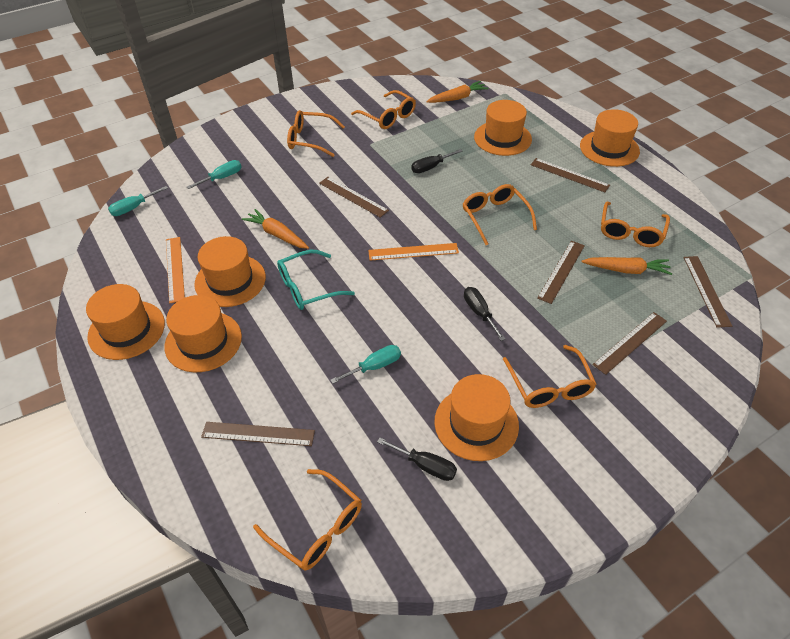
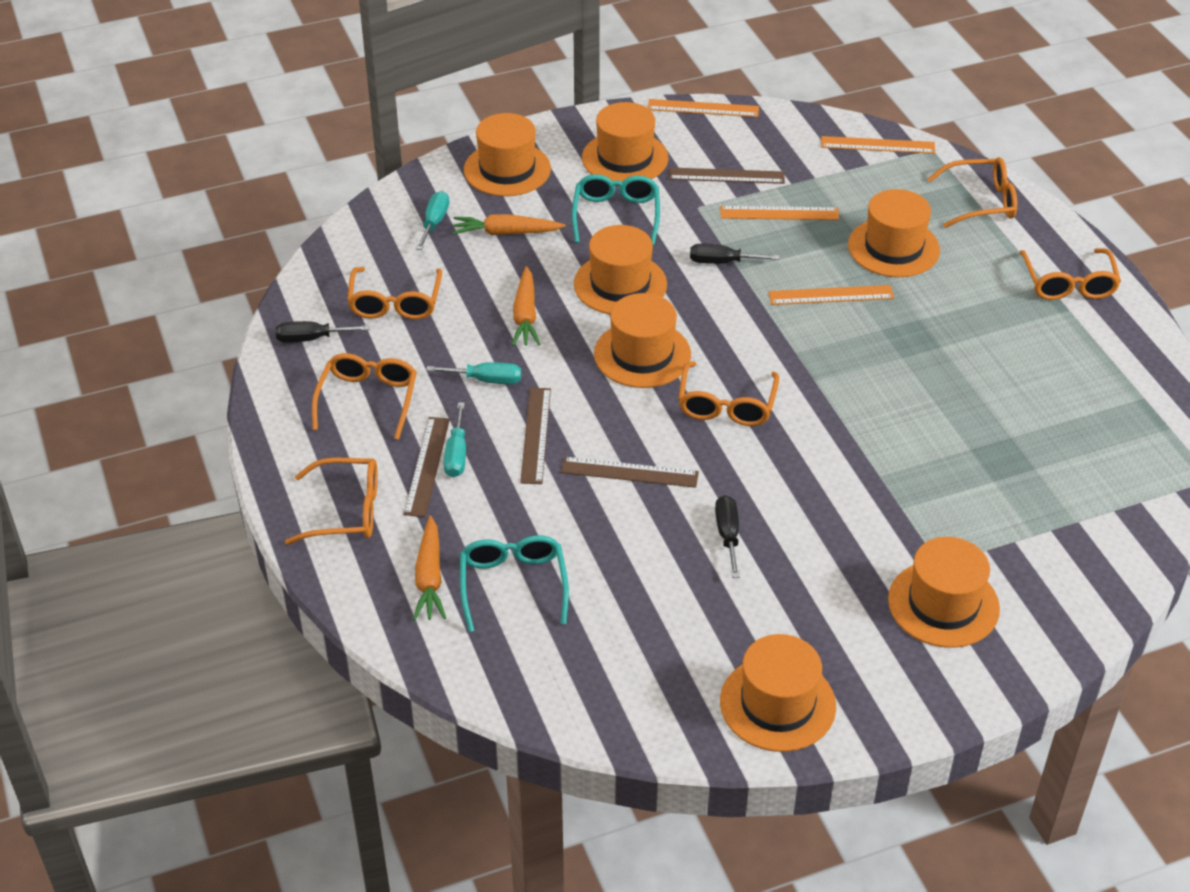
brown ruler: [201,422,315,446] [319,177,389,218] [531,158,610,192] [537,241,585,304] [592,312,667,375] [683,256,732,328] = 6 -> [403,417,450,517] [520,388,551,484] [561,457,699,488] [669,167,785,184] = 4
orange hat: [86,284,165,360] [164,295,242,372] [194,236,266,307] [434,374,519,461] [474,100,532,156] [580,109,640,167] = 6 -> [464,113,551,196] [574,225,667,314] [582,102,669,182] [594,293,691,388] [720,634,836,752] [848,189,940,277] [888,537,1000,648] = 7
orange ruler: [166,237,185,303] [368,243,459,261] = 2 -> [648,99,759,117] [720,206,839,220] [769,285,894,305] [821,136,935,154] = 4
turquoise glasses: [277,250,355,310] = 1 -> [460,535,569,632] [572,174,660,245] = 2

